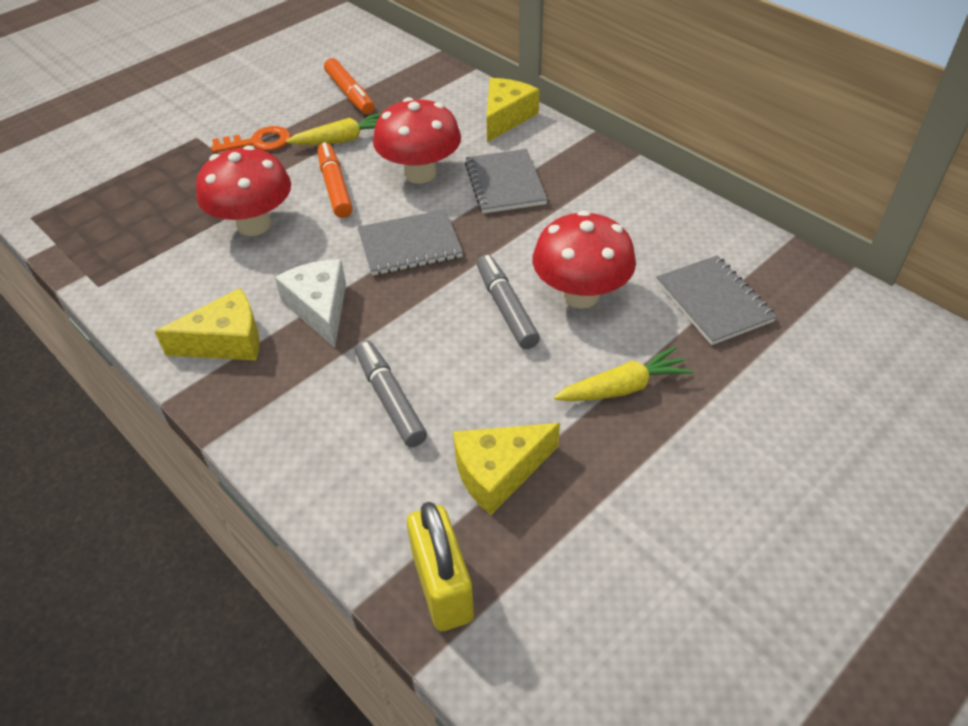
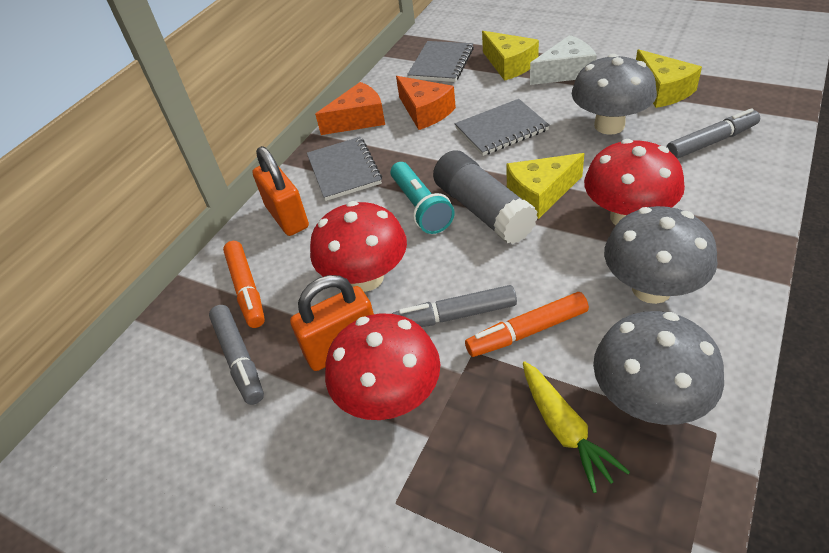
grey glue stick: none = 0 -> [433,150,538,244] = 1
grey marker: [355,340,427,447] [477,255,540,349] = 2 -> [209,305,264,405] [392,285,517,327] [666,108,760,159] = 3
grey mushroom: none = 0 -> [572,54,657,135] [593,311,724,425] [604,206,718,304] = 3
orange cheese: none = 0 -> [315,82,385,135] [396,76,456,130] = 2
orange key: [211,126,290,153] = 1 -> none = 0
orange padlock: none = 0 -> [252,146,309,236] [290,275,374,371] = 2
turquoise flashlight: none = 0 -> [390,162,455,234] = 1
yellow carrot: [286,113,382,145] [554,346,693,401] = 2 -> [523,361,630,493] = 1
yellow padlock: [407,502,474,631] = 1 -> none = 0

